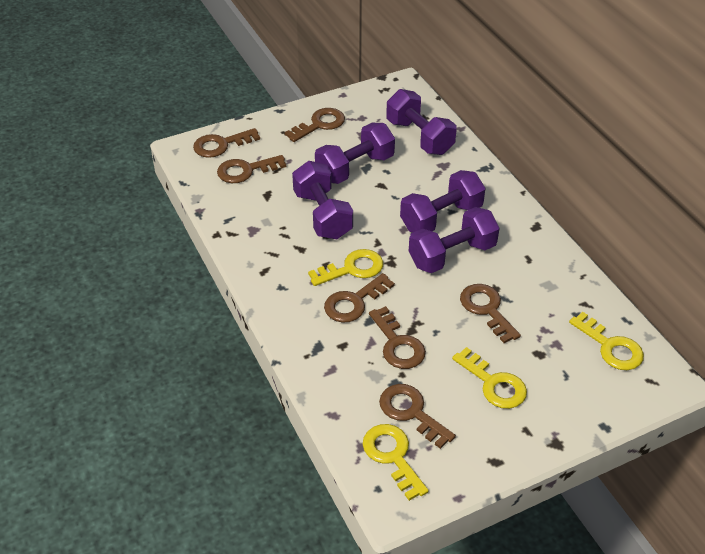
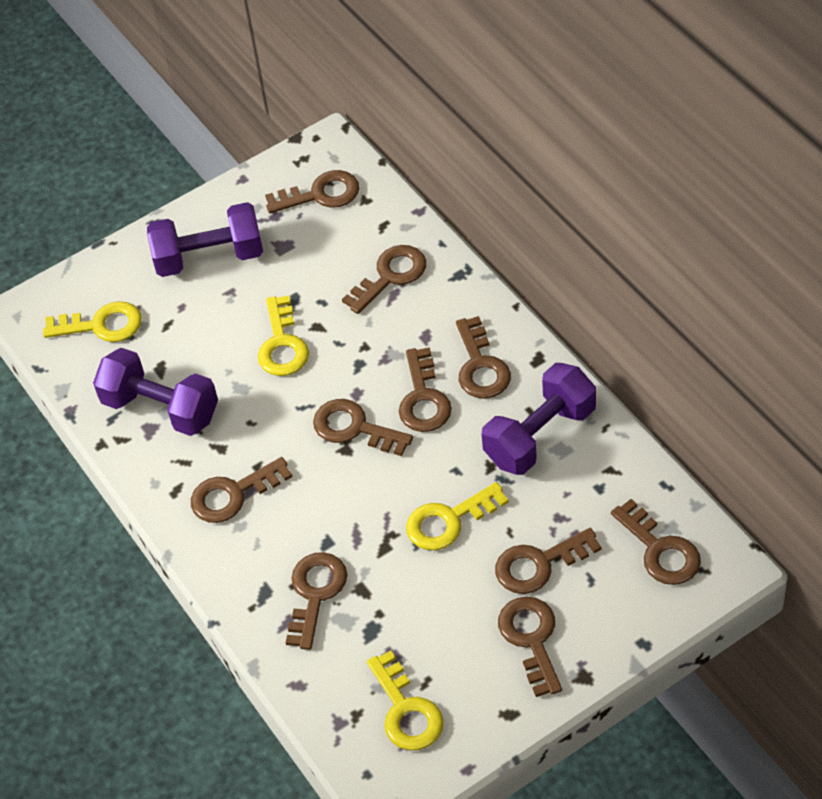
brown key: [193,128,260,158] [217,155,286,183] [285,108,345,142] [324,273,395,323] [369,306,426,369] [379,384,456,449] [460,284,521,343] = 7 -> [191,457,293,523] [265,170,359,213] [286,552,347,650] [313,399,413,456] [342,245,426,314] [399,347,452,432] [456,316,511,399] [495,528,602,594] [498,596,562,697] [611,499,701,585] = 10
purple dumbbell: [292,161,353,239] [315,123,395,184] [386,89,457,155] [400,170,485,233] [409,207,499,273] = 5 -> [93,348,218,436] [147,202,263,277] [482,363,596,475] = 3

